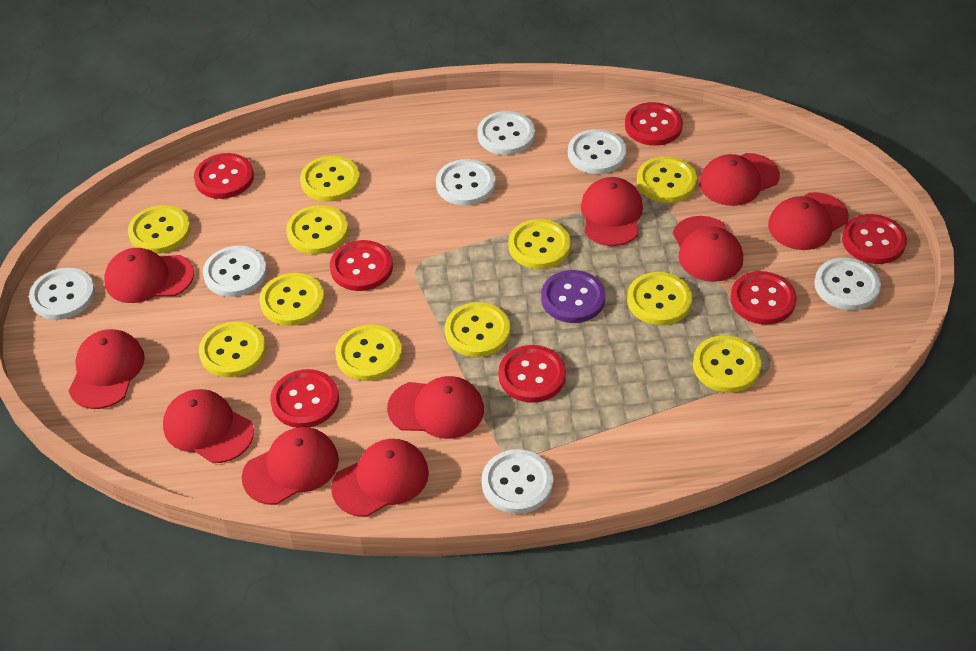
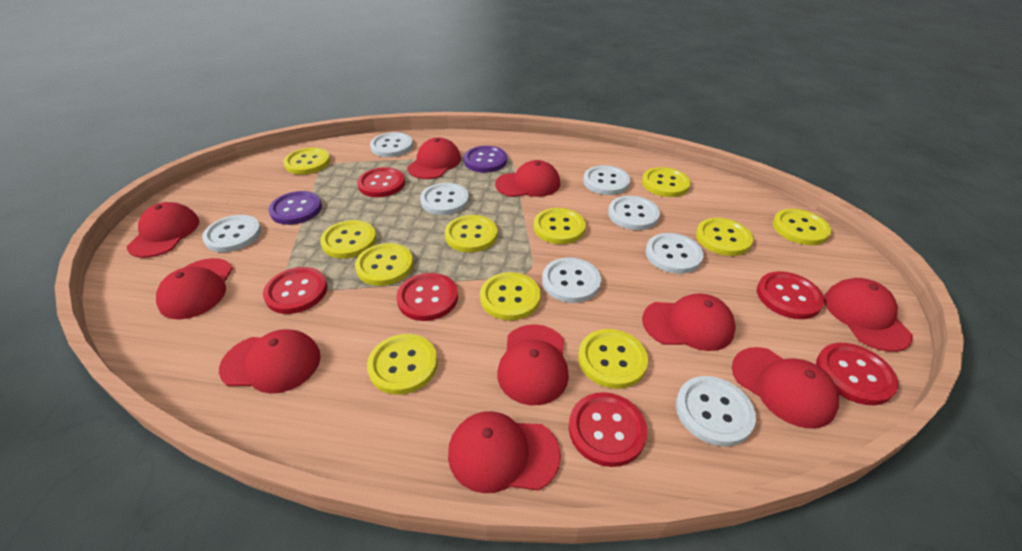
purple button: [541,270,606,323] = 1 -> [269,191,322,225] [464,146,507,173] = 2
red button: [194,153,254,199] [270,369,339,428] [330,240,393,291] [499,345,566,403] [625,102,683,146] [730,271,797,324] [842,214,907,264] = 7 -> [263,267,327,314] [357,167,405,197] [396,273,458,321] [569,392,647,467] [757,271,825,319] [816,343,898,405] = 6
white button: [29,268,95,320] [203,246,267,297] [436,159,496,206] [477,111,535,155] [482,449,553,514] [568,129,627,174] [814,258,881,310] = 7 -> [202,215,261,252] [370,132,413,157] [420,183,469,215] [542,258,601,303] [583,165,631,195] [608,196,660,230] [646,233,704,274] [676,376,756,446] = 8

